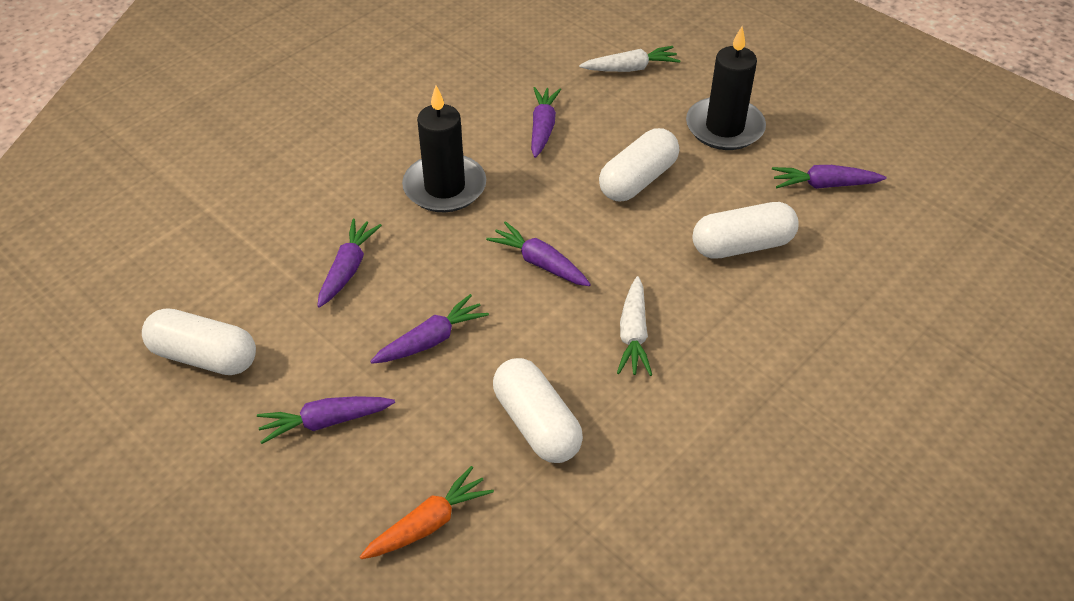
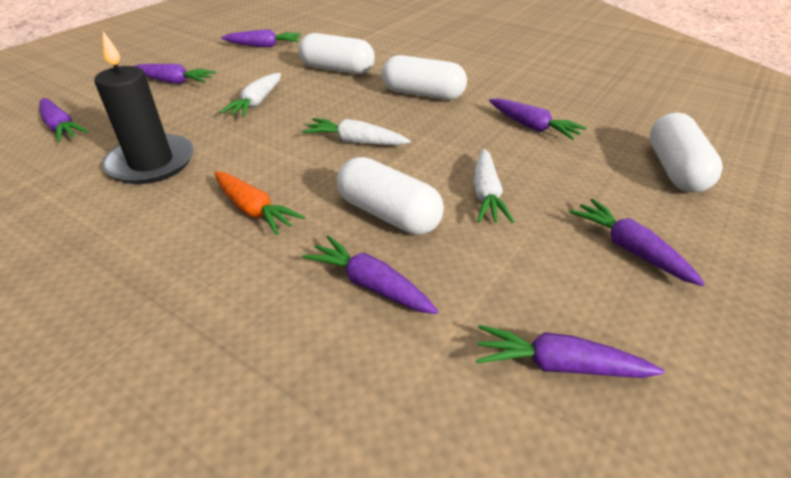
black candle: [402,85,486,212] [686,26,766,150] = 2 -> [94,32,194,184] = 1
purple carrot: [257,396,395,444] [317,219,382,308] [370,294,489,364] [486,221,591,286] [531,87,561,158] [772,165,886,189] = 6 -> [39,98,89,142] [135,64,216,84] [221,29,301,47] [303,235,438,314] [476,325,664,378] [489,98,586,140] [569,198,705,286] = 7
white carrot: [579,46,680,72] [617,276,652,376] = 2 -> [220,73,281,117] [302,118,411,145] [473,149,514,223] = 3

